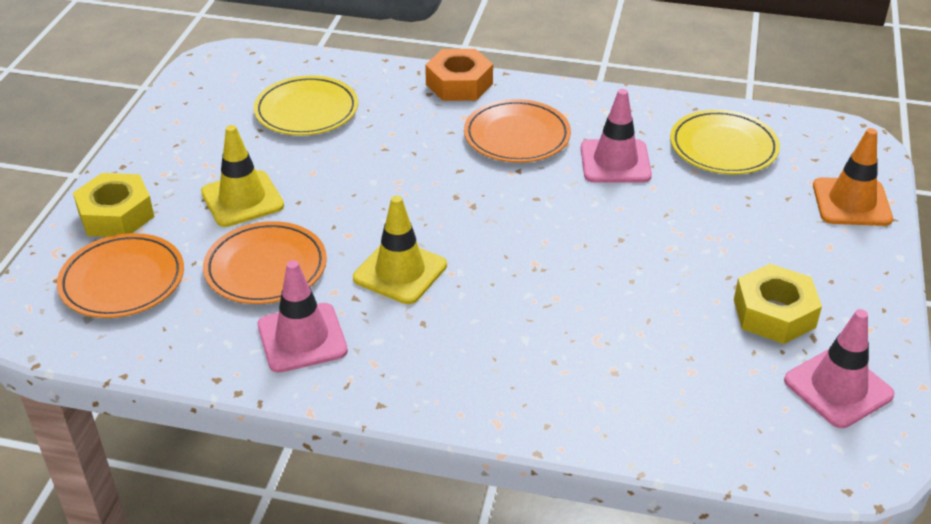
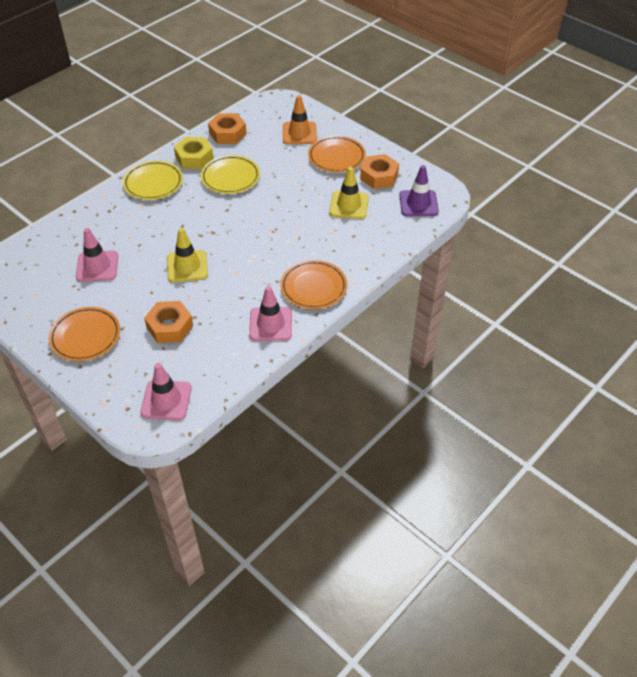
orange nut: [425,49,493,101] = 1 -> [144,301,193,343] [208,113,247,144] [360,154,399,189] = 3
purple traffic cone: none = 0 -> [399,165,439,216] = 1
yellow nut: [73,173,154,237] [734,264,822,344] = 2 -> [174,137,214,169] = 1

